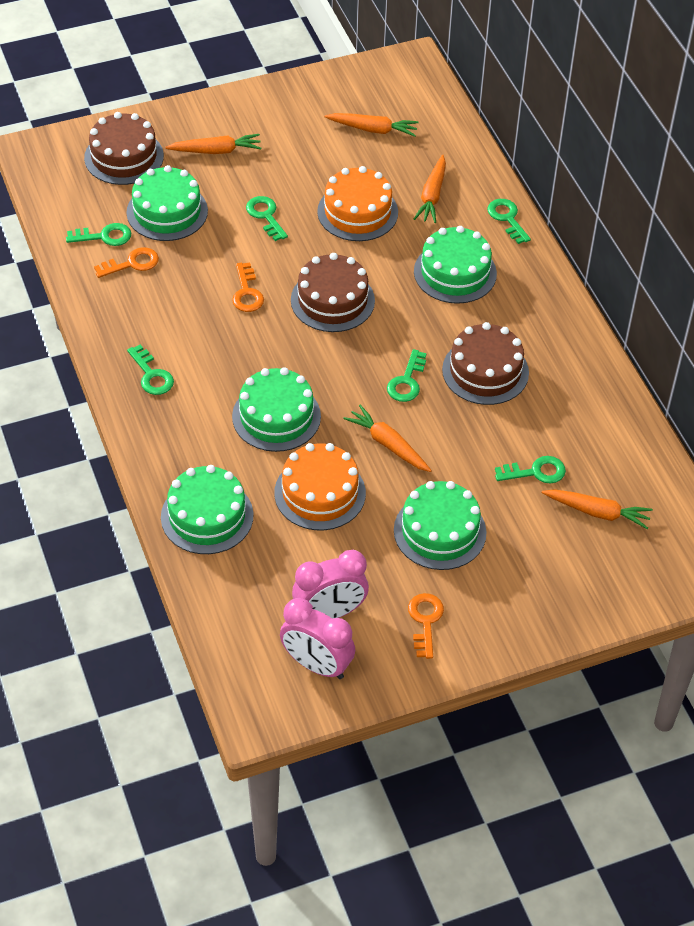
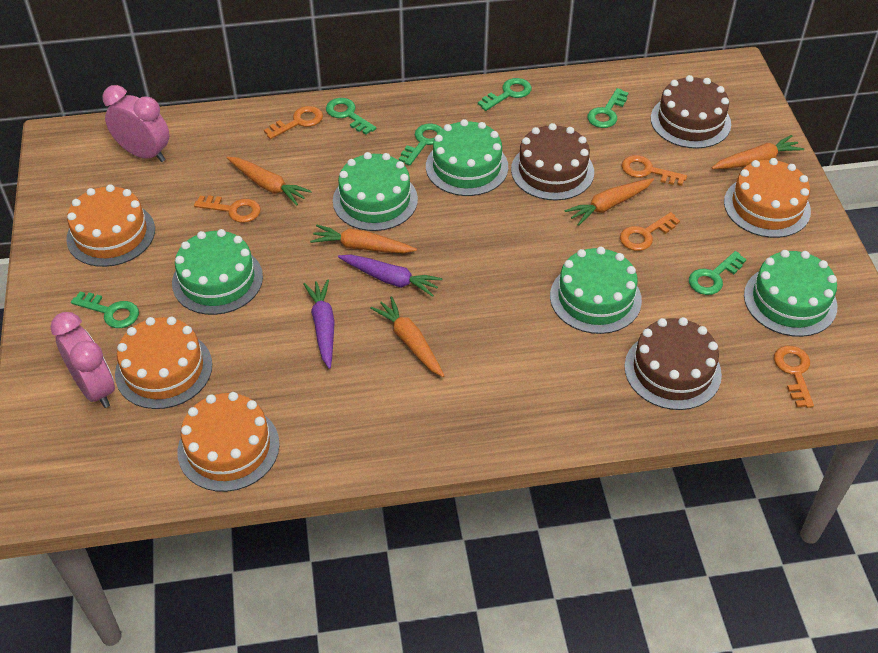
orange cake: [274,443,366,530] [317,166,398,241] = 2 -> [66,185,155,267] [115,317,212,409] [177,392,280,492] [724,158,811,238] = 4
orange key: [94,247,159,278] [232,263,264,312] [408,593,444,659] = 3 -> [194,195,261,223] [264,106,323,139] [620,212,680,251] [622,155,687,186] [774,346,814,408] = 5
purple carrot: none = 0 -> [303,279,335,369] [338,255,442,297] = 2

